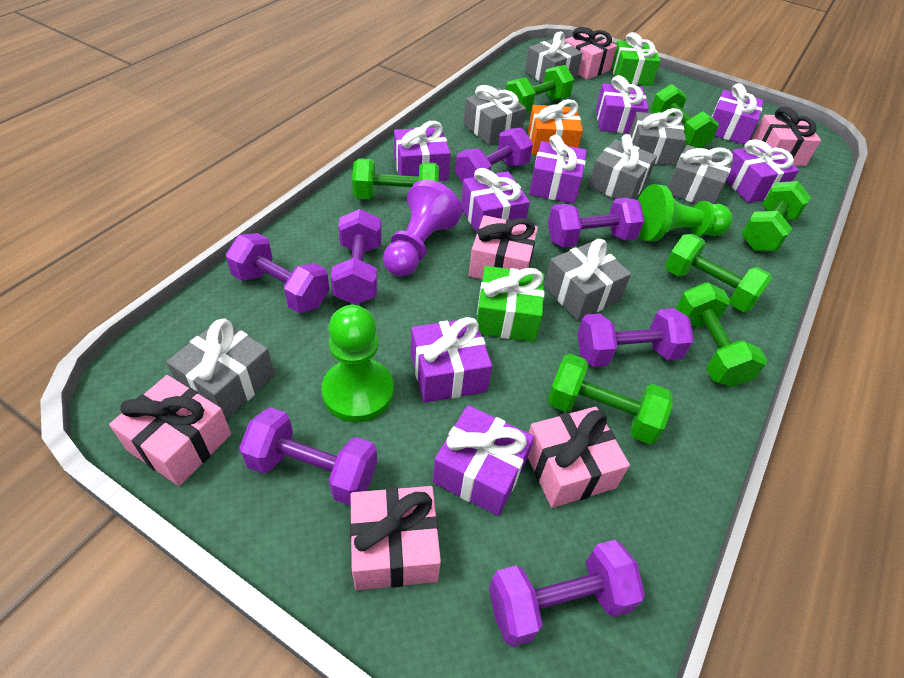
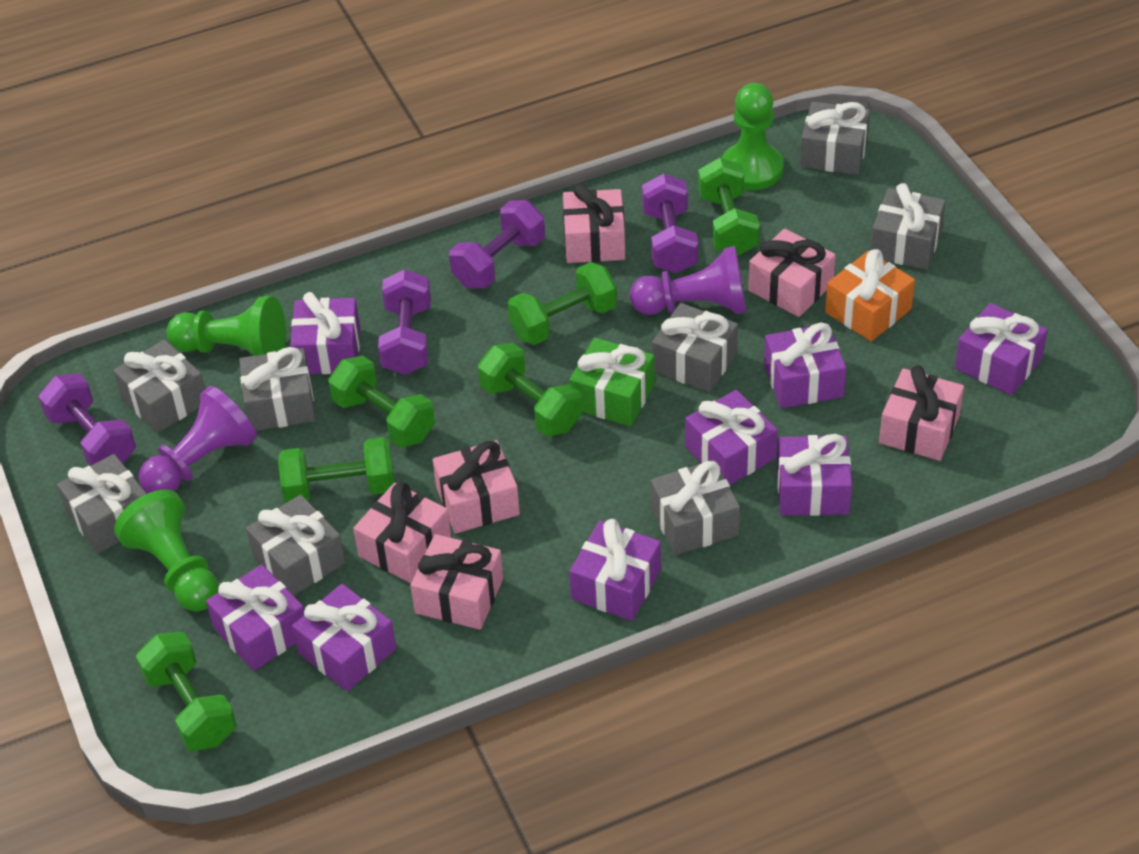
green dumbbell: [352,158,439,199] [506,65,574,112] [548,354,673,444] [650,84,719,148] [665,234,772,312] [676,282,767,387] [741,181,811,251] = 7 -> [136,632,237,751] [278,437,394,503] [328,355,435,448] [478,343,582,436] [508,262,617,345] [698,158,760,256] = 6
green gift: [477,266,544,342] [612,32,661,86] = 2 -> [569,338,655,426] = 1
green pawn: [322,305,394,422] [638,184,733,242] = 2 -> [114,489,219,612] [166,296,286,356] [722,83,784,190] = 3
grey gift: [166,319,275,420] [464,85,526,146] [525,32,582,83] [544,239,631,321] [588,134,657,199] [629,108,686,166] [668,145,734,204] = 7 -> [57,454,147,554] [113,340,205,433] [239,347,316,431] [246,495,345,596] [651,460,740,555] [652,303,738,392] [800,102,870,175] [871,183,946,270] = 8
purple dumbbell: [226,233,330,313] [239,407,377,506] [331,209,382,305] [455,128,533,183] [489,540,645,647] [548,198,644,247] [577,308,694,367] = 7 -> [38,374,136,466] [378,269,431,375] [449,200,545,289] [642,174,698,273] = 4
purple pawn: [383,180,462,277] = 1 -> [138,386,257,494] [630,246,746,315] = 2

